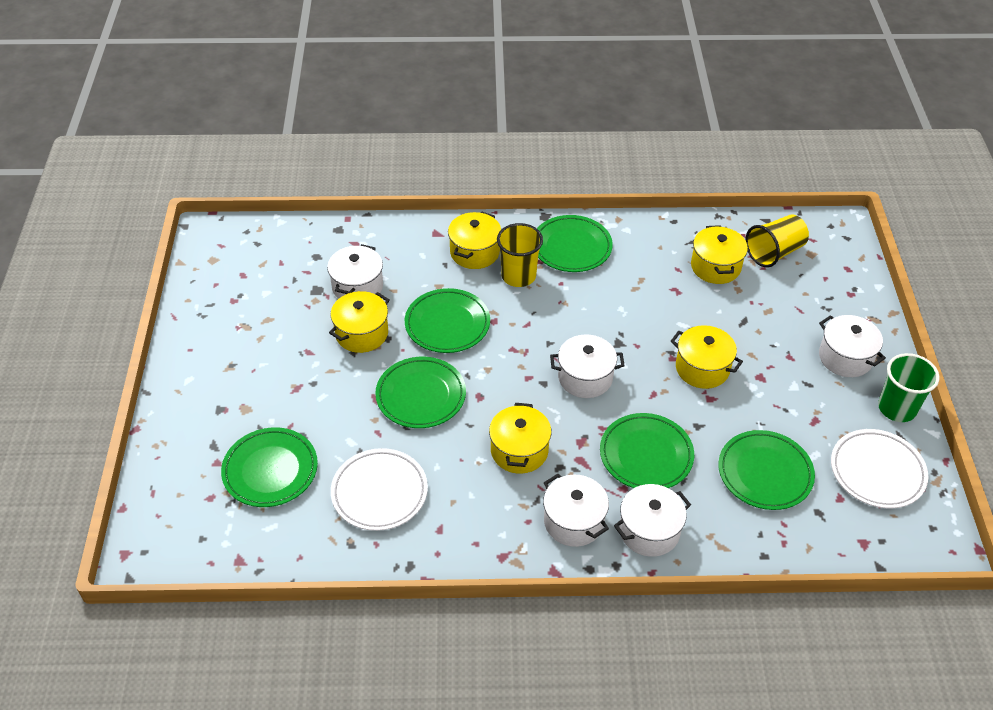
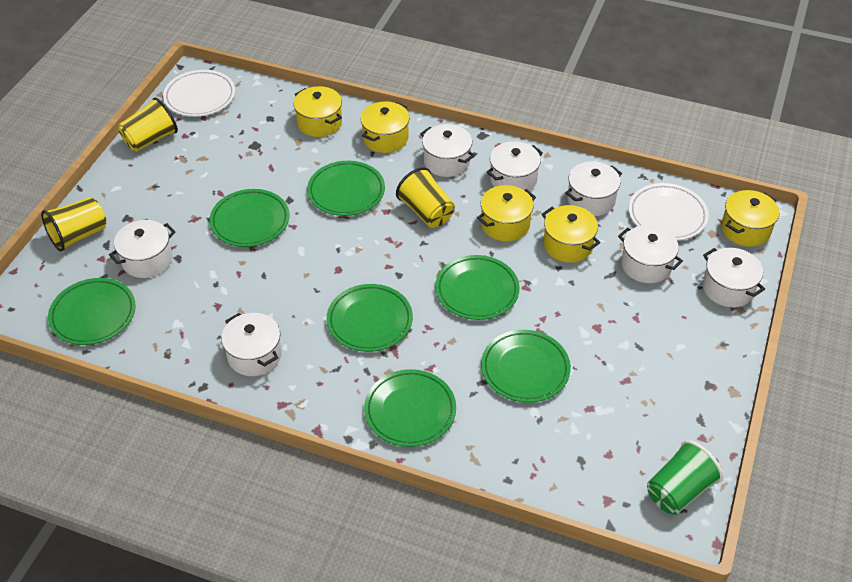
green plate: [221,427,318,507] [375,357,466,428] [405,288,490,353] [537,215,613,272] [600,413,694,488] [718,430,815,510] = 6 -> [48,278,136,345] [209,189,289,247] [307,161,385,216] [327,284,413,352] [364,369,456,447] [435,255,520,320] [481,330,571,403] = 7
white pot: [327,244,383,299] [543,474,609,547] [550,334,625,398] [614,484,691,557] [819,315,886,377] = 5 -> [109,220,175,278] [221,313,282,376] [420,124,475,177] [486,141,543,191] [565,161,622,216] [618,225,683,283] [703,248,765,307] = 7
yellow cup: [497,223,543,287] [745,214,809,268] = 2 -> [41,197,107,252] [118,97,178,152] [396,167,455,228] = 3

